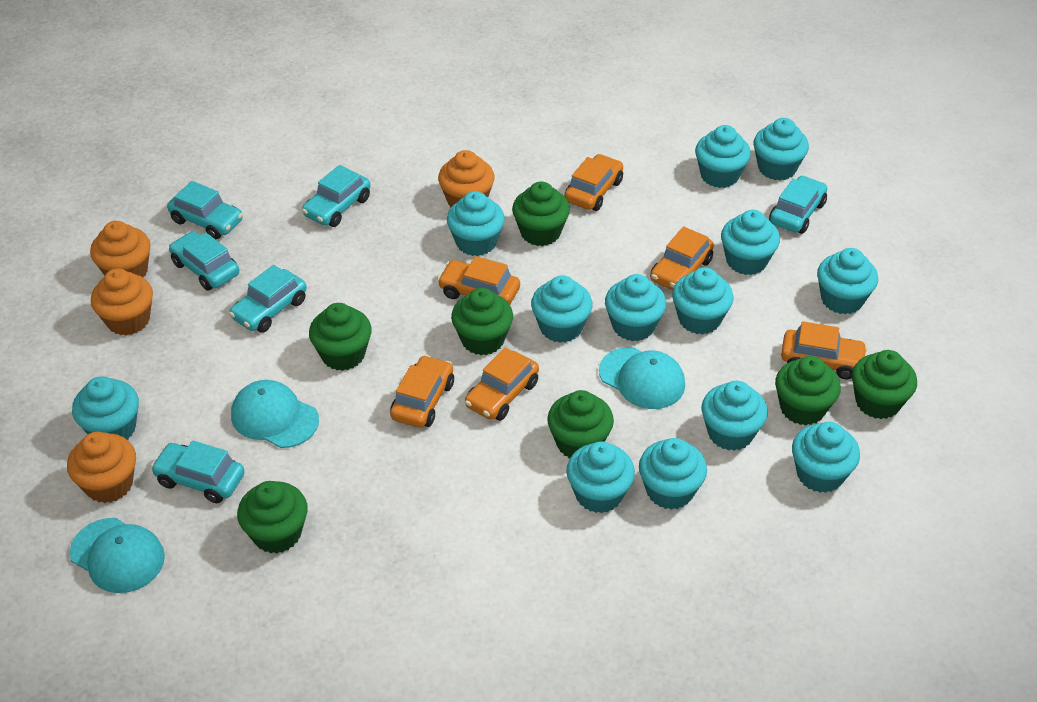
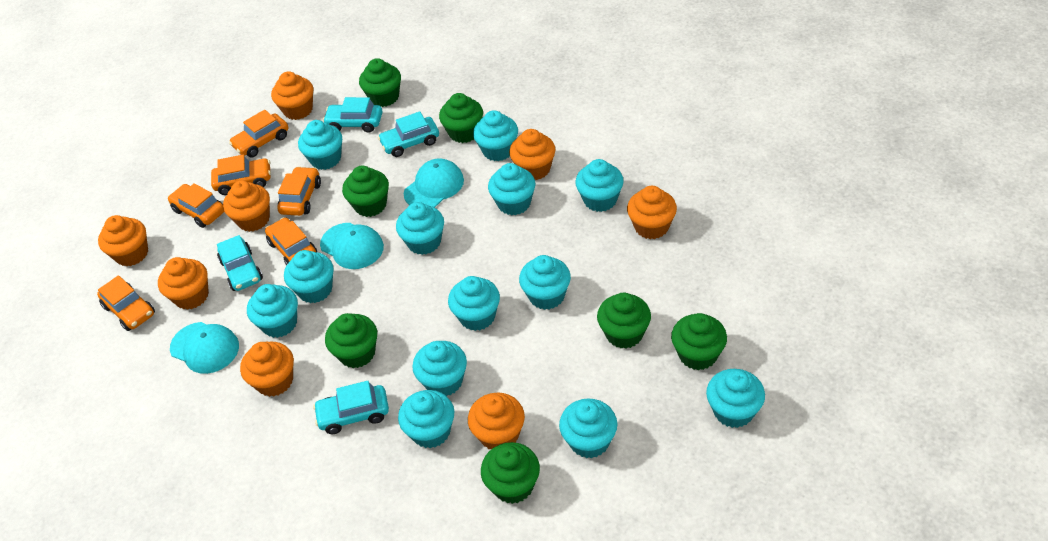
orange cupcake: [67,432,136,503] [90,221,151,277] [91,268,153,336] [438,150,495,208] = 4 -> [98,215,148,267] [158,257,209,310] [223,181,270,232] [240,341,294,397] [271,71,313,120] [468,392,525,449] [509,129,556,180] [627,186,677,239] = 8
turquoise car: [151,440,245,503] [167,181,243,239] [169,231,239,291] [229,265,307,333] [302,165,370,227] [769,175,827,234] = 6 -> [217,235,263,291] [313,381,389,434] [323,97,383,133] [378,111,439,157] = 4

